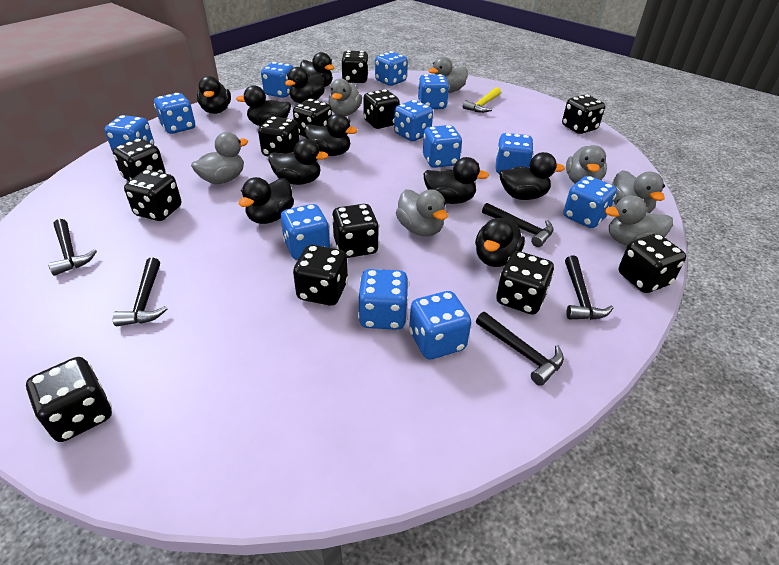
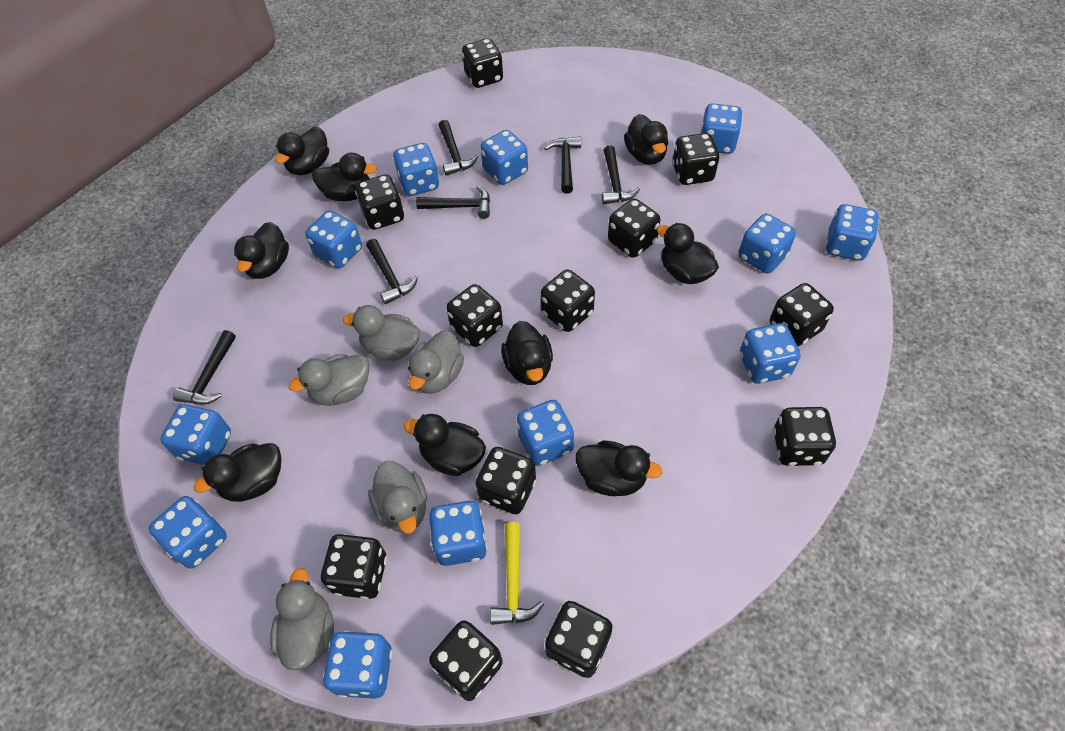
black duck: [197,76,231,114] [236,85,291,126] [239,177,294,224] [268,139,328,185] [285,67,325,103] [300,52,334,87] [304,114,357,156] [423,157,489,204] [475,216,525,267] [500,152,565,200] = 10 -> [194,443,281,502] [234,222,289,279] [275,127,329,175] [312,153,377,201] [404,414,486,476] [501,321,553,385] [576,441,663,496] [624,114,668,165] [657,223,719,284] = 9
black hammer: [48,219,97,276] [113,258,167,326] [476,312,564,386] [482,203,554,247] [565,255,613,320] = 5 -> [173,330,236,404] [366,239,418,305] [416,186,490,219] [438,120,479,176] [544,137,581,194] [602,146,640,204] = 6
grey duck: [191,132,248,184] [328,79,362,116] [396,189,448,236] [429,57,468,93] [566,145,607,184] [605,195,673,246] [612,170,665,213] = 7 -> [270,568,334,670] [289,354,369,406] [343,305,420,361] [368,461,427,534] [408,330,464,394] = 5

